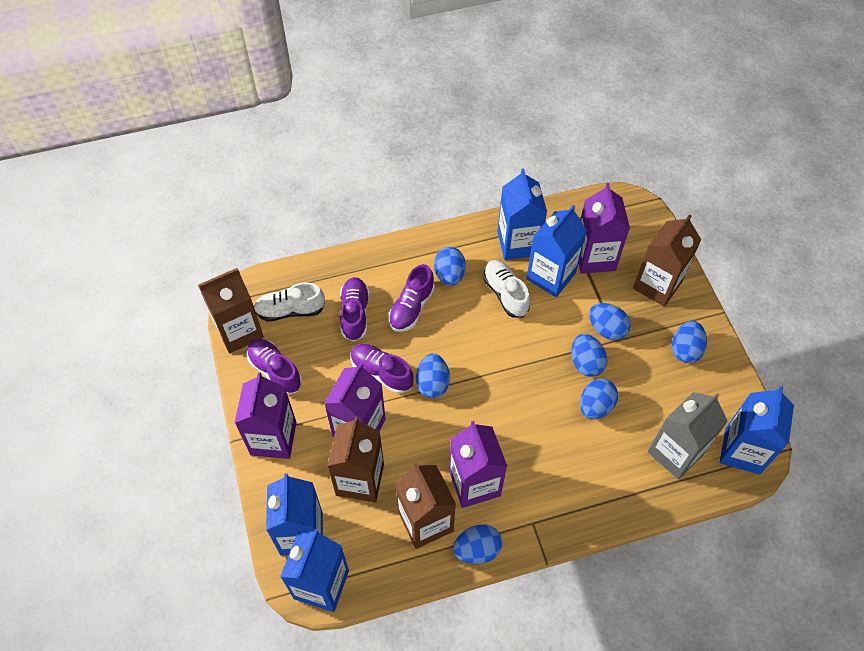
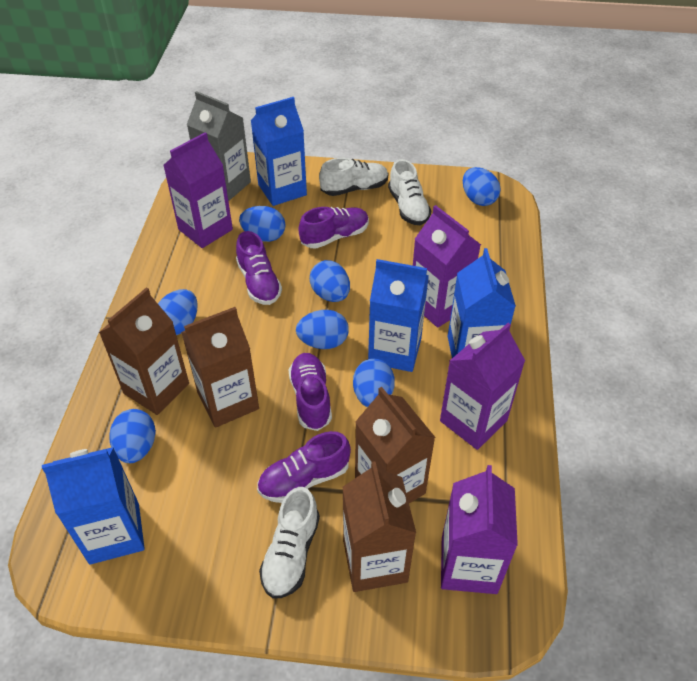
blue carton: [266,473,323,555] [280,529,349,612] [498,169,547,260] [526,205,587,297] [720,386,794,475] = 5 -> [42,447,145,565] [251,97,307,206] [368,259,429,372] [448,248,516,358] = 4
white shoe: [254,282,325,321] [483,260,530,318] = 2 -> [259,487,320,599] [319,158,388,196] [388,159,431,225] = 3

